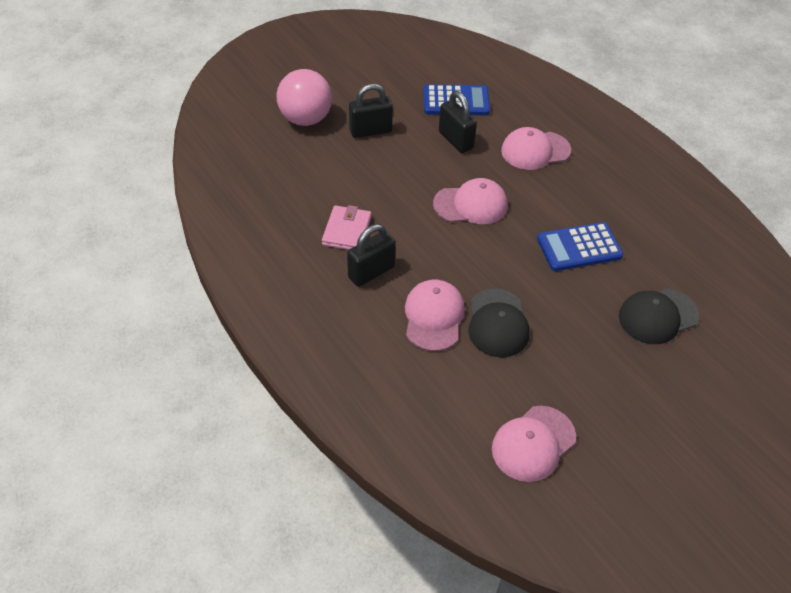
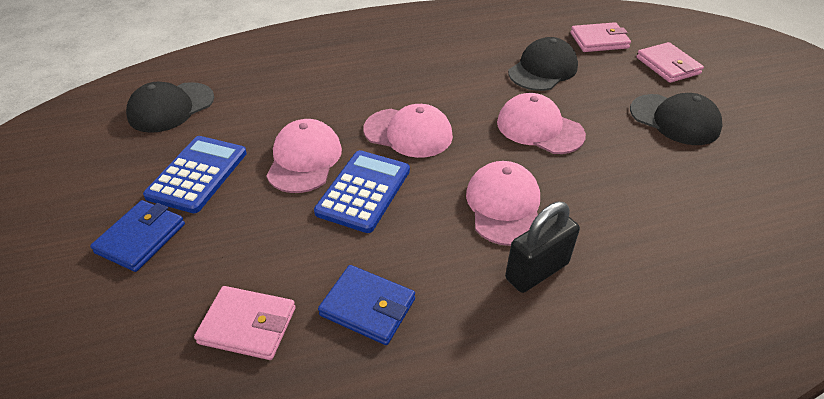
black cap: [468,288,529,357] [619,288,699,344] = 2 -> [126,82,214,133] [508,37,578,91] [630,93,723,145] = 3
black padlock: [347,224,396,287] [349,84,393,138] [439,91,477,153] = 3 -> [505,202,580,293] = 1
blue wallet: none = 0 -> [90,200,185,272] [318,265,415,345] = 2
pink ball: [276,69,332,126] = 1 -> none = 0
pink wallet: [322,205,371,250] = 1 -> [194,286,296,360] [571,22,631,52] [636,42,704,83] = 3

